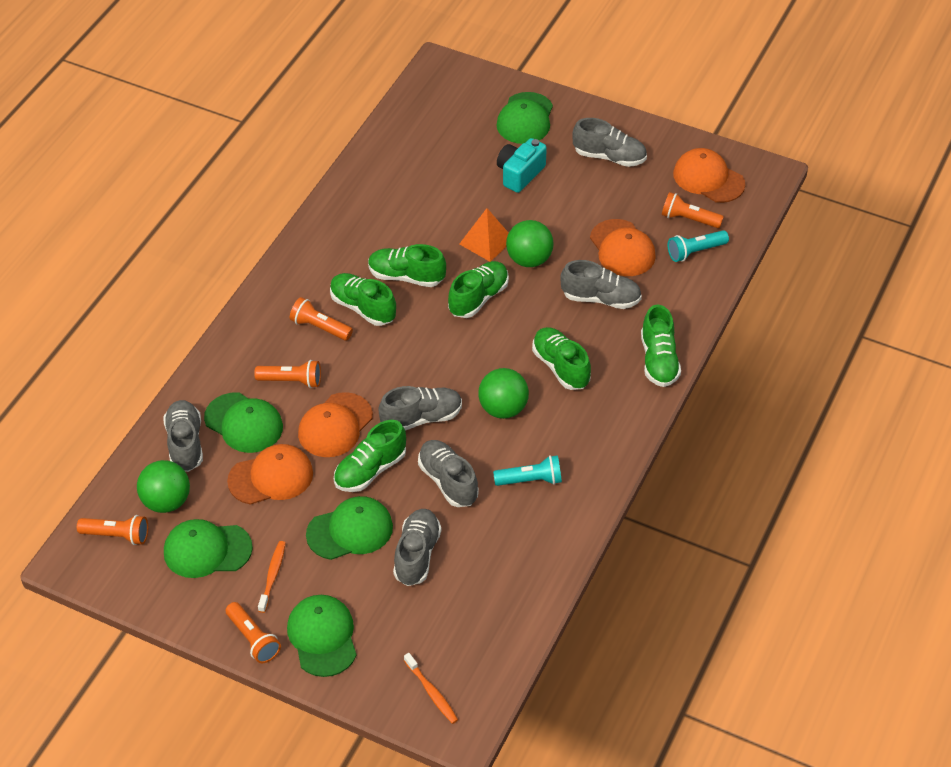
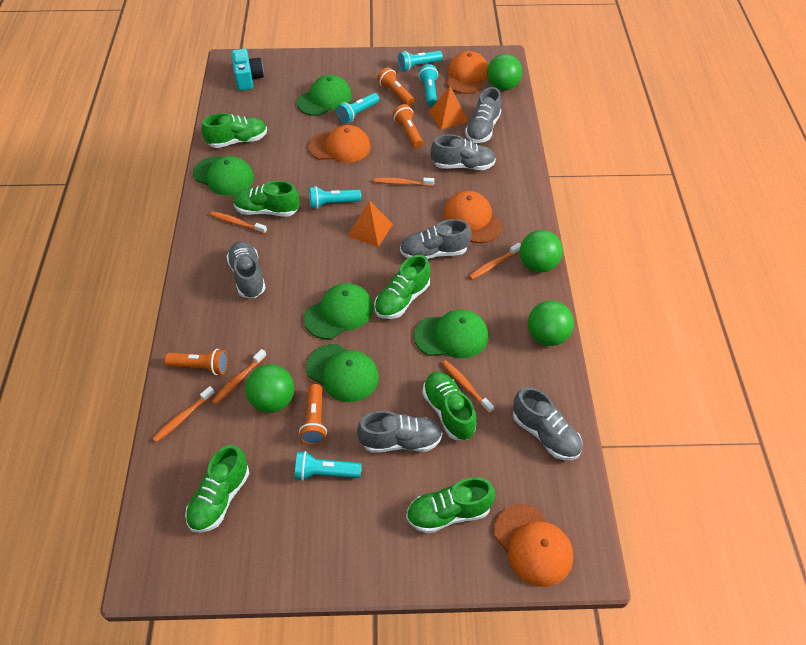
green ball: [137,460,190,513] [478,368,529,419] [506,220,553,267] = 3 -> [245,364,294,413] [487,54,522,90] [520,230,563,273] [528,301,574,346] = 4
orange flashlight: [77,515,148,545] [225,602,281,663] [254,360,321,388] [290,297,353,341] [662,192,724,228] = 5 -> [164,349,228,375] [299,384,327,445] [377,67,414,106] [393,104,423,148] = 4
orange pyramid: [460,208,509,262] = 1 -> [348,200,393,247] [428,86,469,130] = 2
orange toothbrush: [258,541,286,613] [404,653,458,724] = 2 -> [152,386,215,442] [210,211,267,234] [212,349,267,405] [374,178,434,186] [442,360,494,414] [469,243,521,280] = 6
turquoise flashlight: [493,455,562,486] [668,230,729,262] = 2 -> [295,451,362,481] [309,186,361,209] [337,93,379,123] [398,51,443,71] [419,64,438,107] = 5

